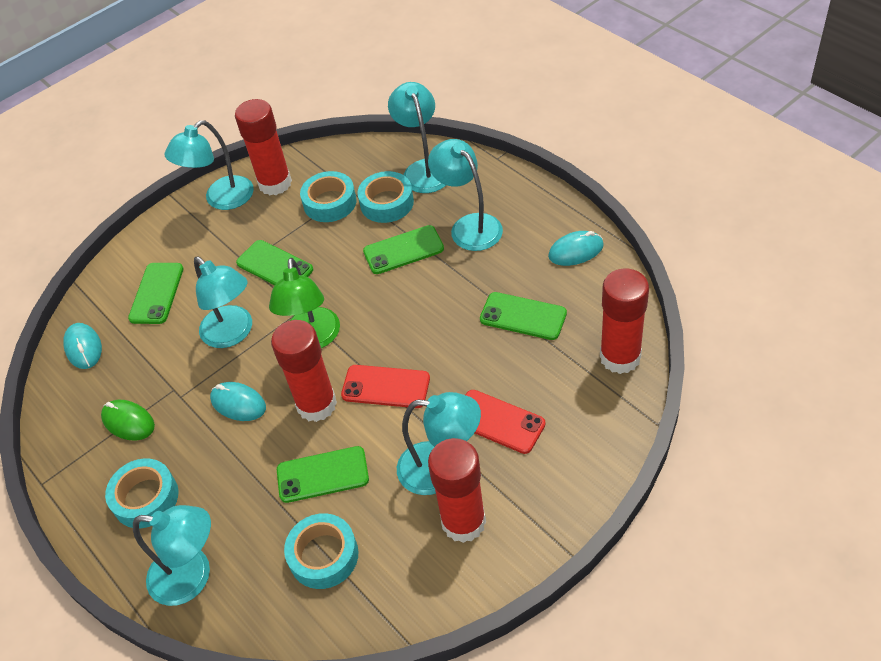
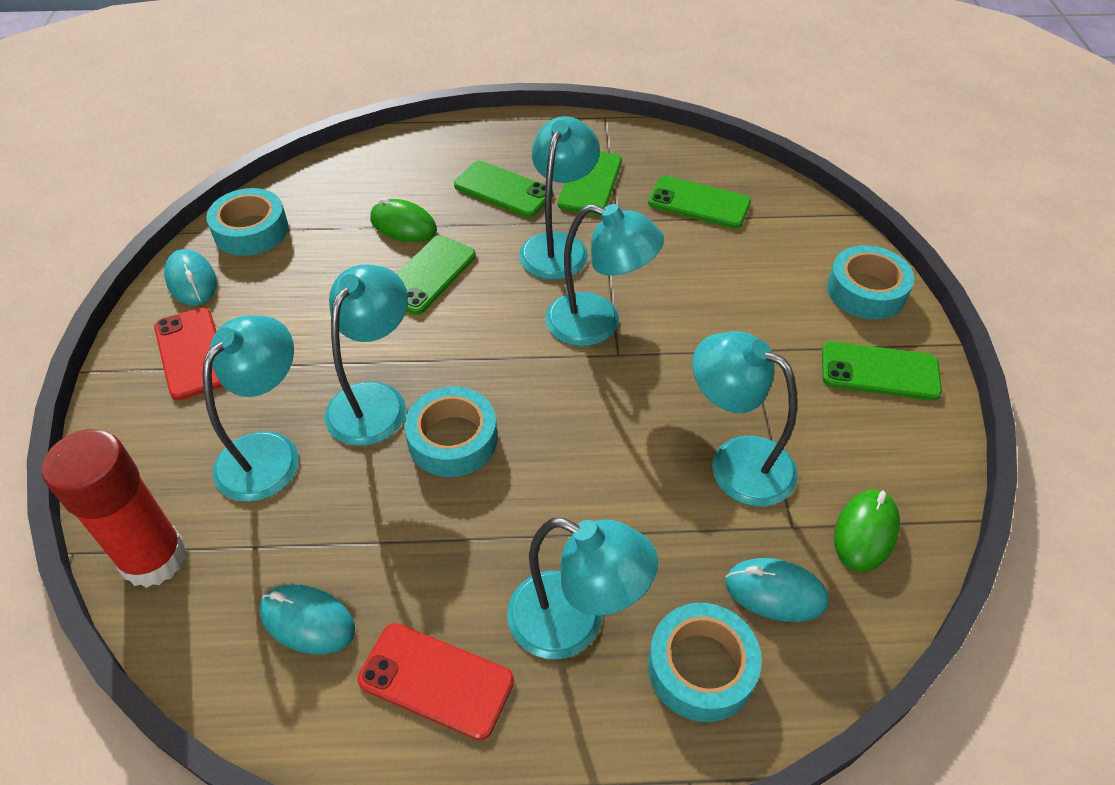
green lamp: [269,258,340,348] = 1 -> none = 0
green mouse: [101,400,155,441] = 1 -> [370,198,437,242] [834,490,900,572] = 2
red glue stick: [235,99,292,196] [271,320,337,422] [428,438,486,543] [600,268,649,374] = 4 -> [42,429,187,588] = 1

